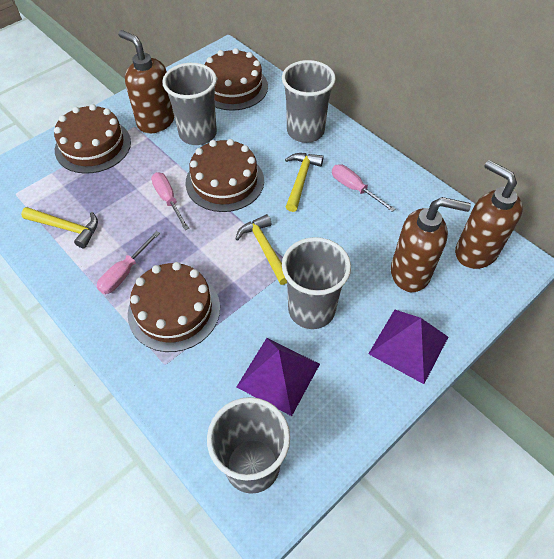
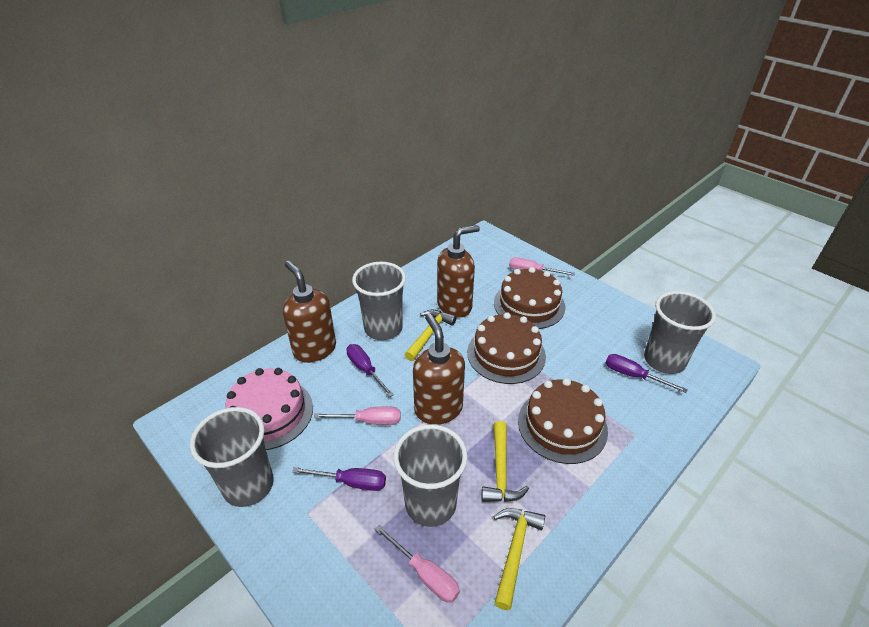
brown cake: [54,104,131,174] [128,262,220,352] [186,139,264,212] [205,48,268,111] = 4 -> [467,312,546,384] [494,267,566,329] [518,378,608,464] = 3
pink cake: none = 0 -> [226,368,313,450] = 1
purple pyramid: [237,338,320,416] [368,310,448,384] = 2 -> none = 0
purple screwdriver: none = 0 -> [292,467,386,491] [346,344,394,397] [606,354,688,393] = 3

